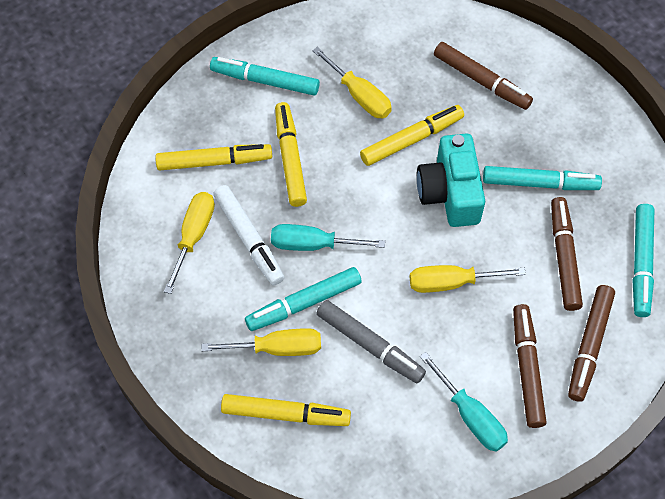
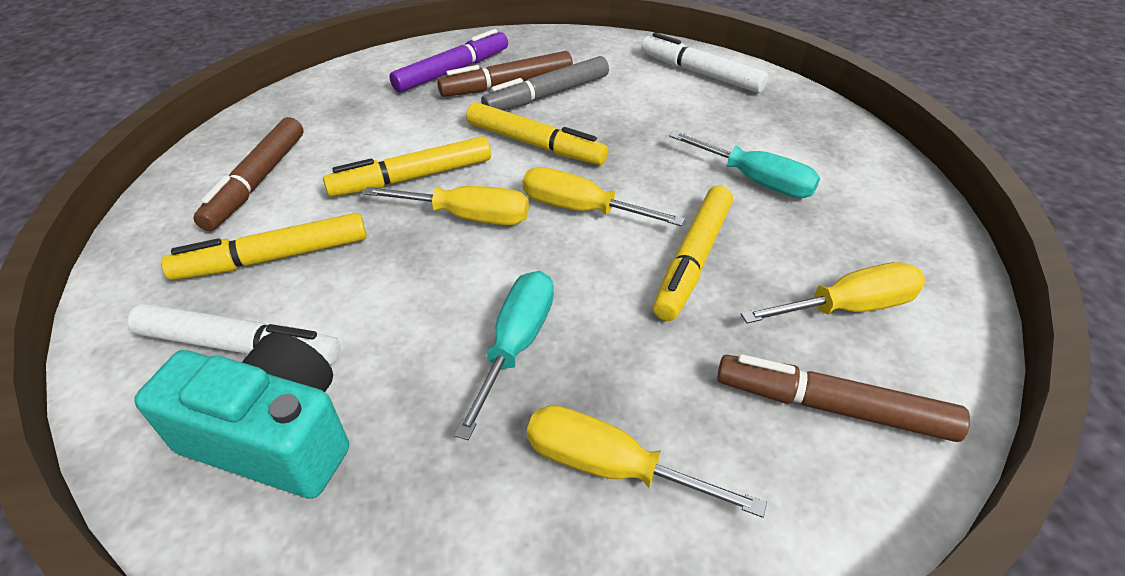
brown marker: [434,42,533,110] [513,304,547,428] [551,197,583,311] [568,285,615,402] = 4 -> [193,117,304,231] [437,51,573,97] [717,354,970,442] = 3
purple marker: none = 0 -> [389,29,508,93] = 1
turquoise marker: [210,57,320,96] [245,267,362,331] [483,166,602,190] [633,204,654,317] = 4 -> none = 0
white marker: [213,185,284,285] = 1 -> [127,303,340,365] [641,32,768,93] = 2

